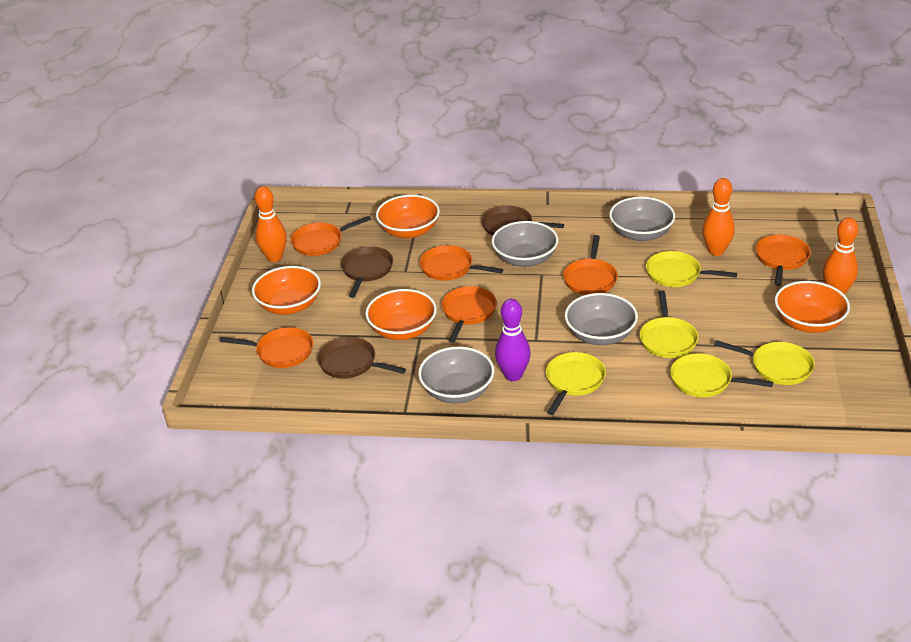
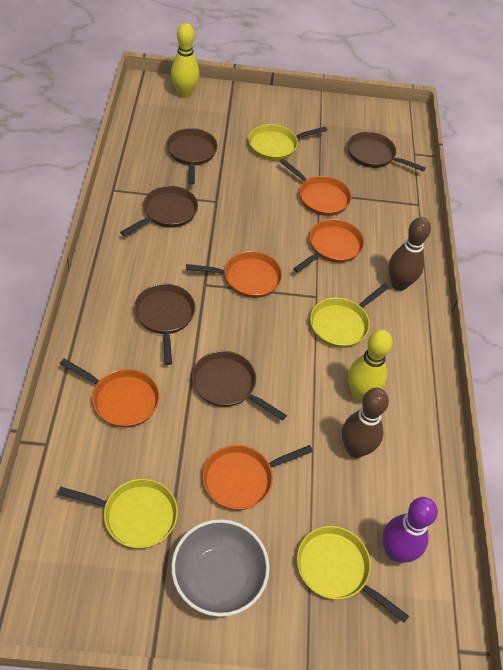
brown bowling pin: none = 0 -> [342,388,389,458] [389,217,431,291] = 2
brown pan: [317,337,406,379] [341,246,393,298] [481,206,564,236] = 3 -> [120,186,198,236] [134,284,195,365] [167,128,218,185] [192,351,287,421] [347,132,426,172] = 5
grey bowl: [418,347,494,403] [492,221,558,267] [565,293,638,345] [609,197,675,241] = 4 -> [171,519,270,617] = 1
orange bowl: [252,266,321,315] [365,289,437,340] [376,195,440,238] [775,281,850,333] = 4 -> none = 0
orange bowling pin: [255,186,287,262] [702,178,735,256] [823,217,859,295] = 3 -> none = 0
orange pan: [220,327,313,368] [291,216,371,256] [420,245,503,281] [441,286,497,343] [563,235,618,295] [756,235,811,286] = 6 -> [60,358,160,428] [186,251,282,298] [203,445,313,510] [279,159,352,216] [293,219,364,273] = 5
yellow bowling pin: none = 0 -> [171,23,199,98] [348,330,393,402] = 2
yellow pan: [546,352,606,415] [640,290,699,358] [646,251,737,287] [670,353,773,397] [714,340,815,385] = 5 -> [58,479,178,548] [248,124,327,161] [297,526,409,623] [310,284,389,348] = 4

